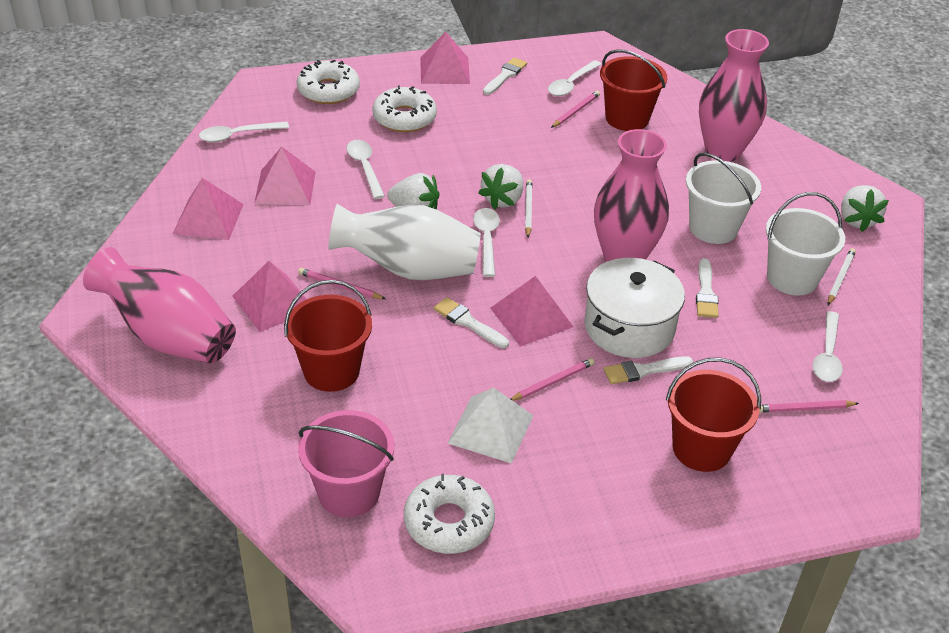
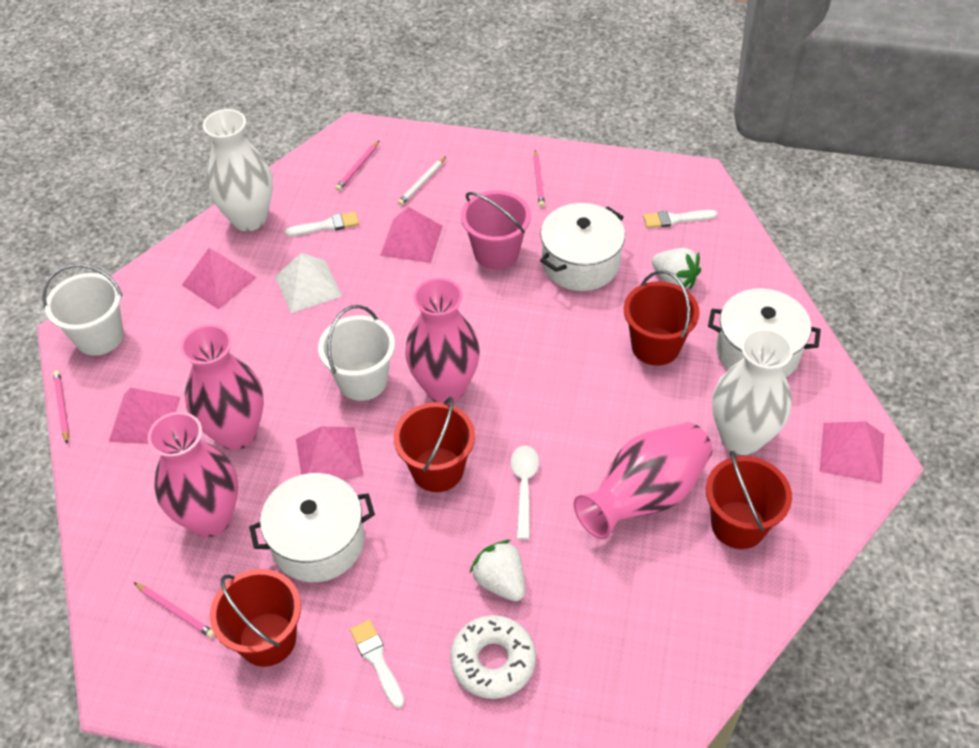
pink vase: [83,247,236,363] [594,129,669,262] [699,29,769,162] = 3 -> [148,412,238,537] [180,325,264,450] [405,278,480,404] [574,422,713,539] = 4
red bucket: [284,280,372,392] [600,50,667,131] [666,357,761,472] = 3 -> [210,569,301,667] [394,397,475,492] [624,270,700,366] [706,451,792,549] = 4
white brush: [434,297,509,348] [483,57,527,95] [604,356,693,384] [696,258,719,318] = 4 -> [285,212,359,236] [350,619,404,708] [643,210,717,228] = 3
white donut: [297,60,360,104] [372,85,437,132] [404,474,495,554] = 3 -> [450,615,536,699] = 1
white pencil: [525,179,533,238] [828,248,856,305] = 2 -> [398,157,446,205] = 1
white pot: [584,258,685,358] = 1 -> [249,473,375,582] [540,203,625,291] [708,288,821,377] = 3
white spoon: [199,121,289,142] [346,140,385,199] [473,208,500,277] [548,60,601,96] [813,311,843,382] = 5 -> [511,446,539,540] = 1
white strawberry: [387,173,440,210] [478,164,523,210] [841,185,889,232] = 3 -> [470,540,525,601] [652,248,701,289] = 2
white vase: [328,204,481,280] = 1 -> [203,109,273,231] [712,328,793,455] = 2

